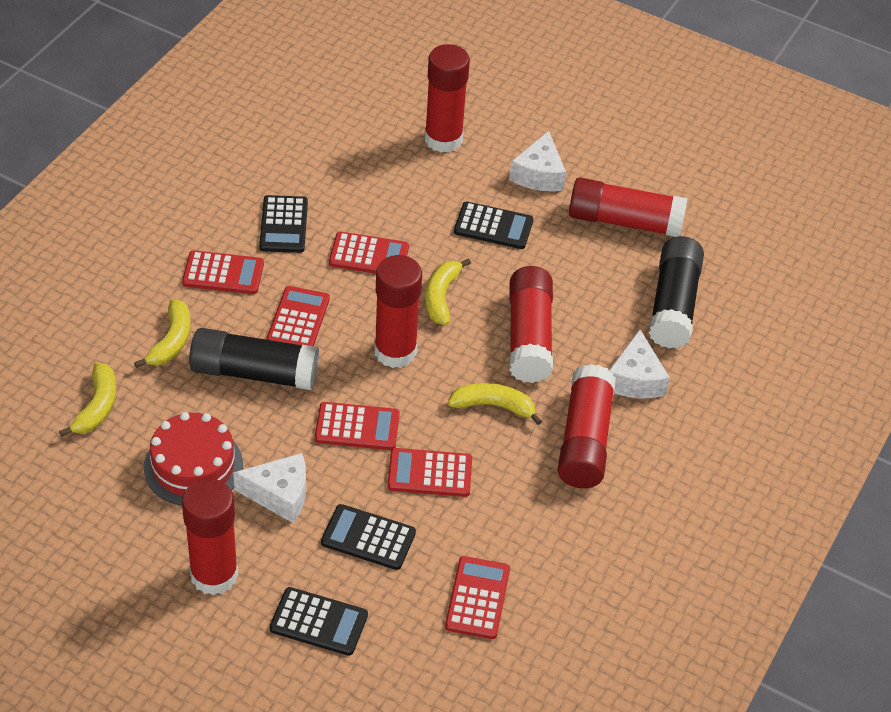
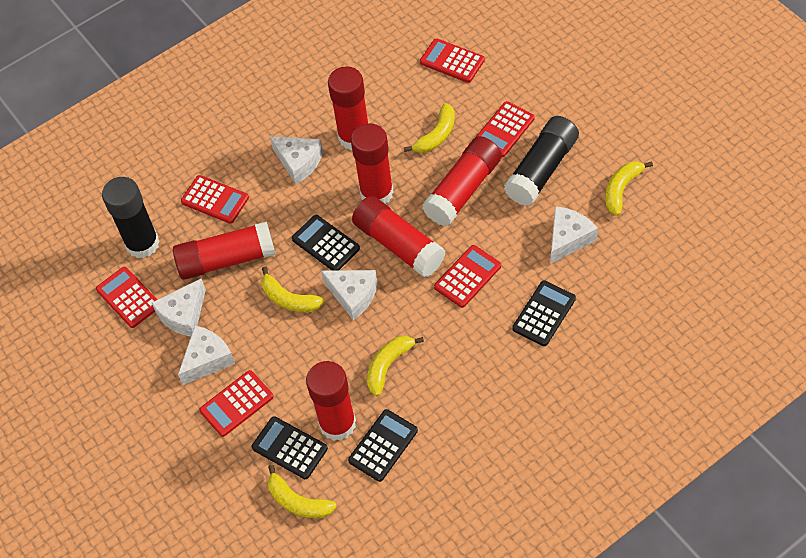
red cake: [144,412,243,506] = 1 -> none = 0
white cheese: [233,453,306,523] [509,131,566,191] [609,330,670,399] = 3 -> [152,279,206,337] [178,326,235,385] [270,136,323,184] [321,270,378,320] [550,206,598,264] = 5
yellow banana: [59,362,116,437] [134,299,191,368] [425,258,471,325] [448,383,542,425] = 4 -> [261,267,324,312] [268,465,337,518] [367,336,424,396] [404,103,455,153] [605,161,653,216] = 5

